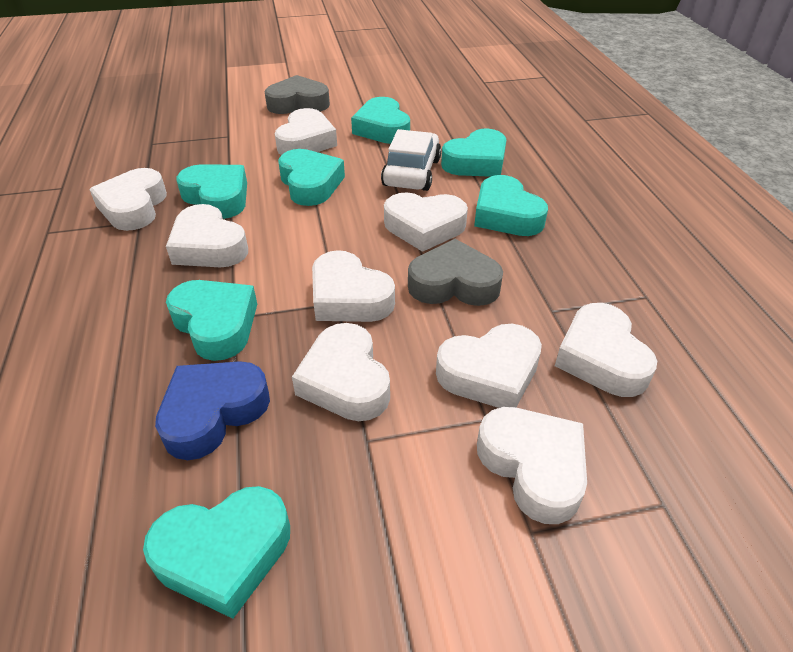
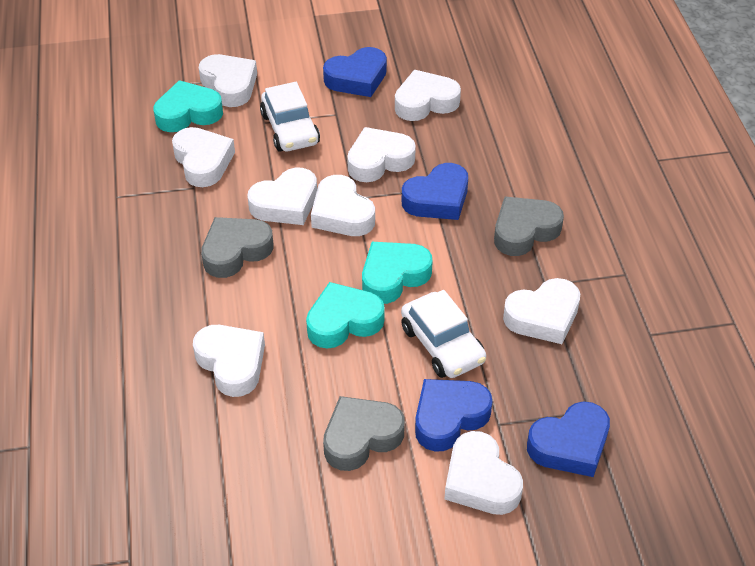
blue heart: [155,361,270,460] = 1 -> [323,47,387,97] [402,163,468,220] [415,379,493,452] [527,402,610,477] = 4
grey heart: [265,75,330,114] [408,239,503,306] = 2 -> [201,217,274,278] [323,396,405,471] [494,196,564,256] = 3
turquoise heart: [143,486,290,619] [166,280,257,361] [176,164,247,219] [278,149,345,206] [351,97,410,144] [441,129,506,177] [474,175,548,236] = 7 -> [153,80,223,132] [306,282,385,349] [362,242,433,304] = 3
white car: [381,129,441,191] = 1 -> [260,82,320,152] [401,290,486,378] = 2

